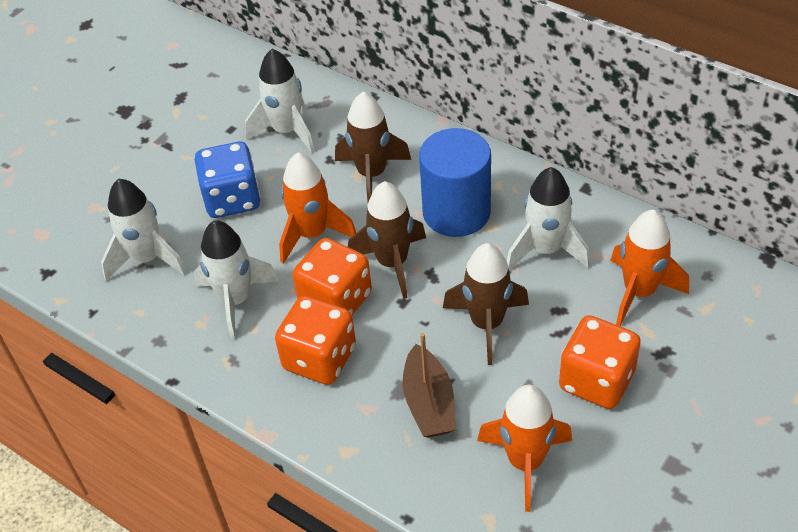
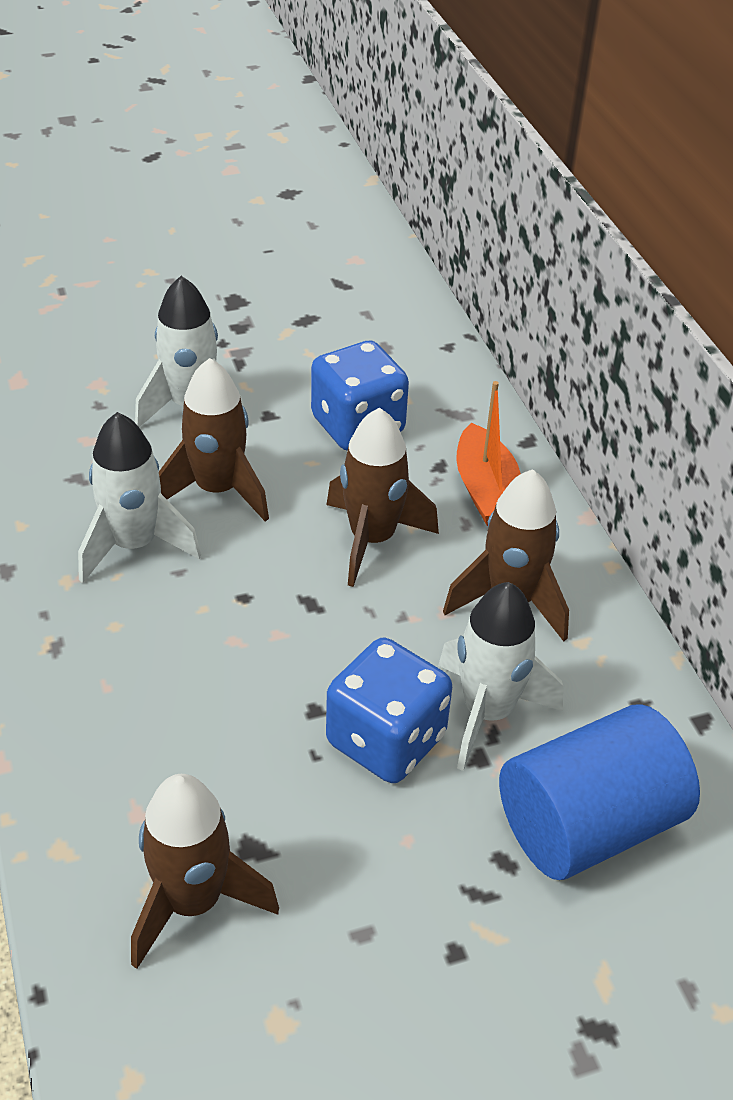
blue dice: [195,142,261,218] = 1 -> [311,341,409,450] [326,638,452,783] = 2
brown boat: [403,333,456,438] = 1 -> none = 0
brown rocket: [335,92,411,202] [348,181,426,299] [443,243,529,365] = 3 -> [131,774,279,969] [159,358,269,522] [327,407,439,587] [443,469,569,641] = 4
orange boat: none = 0 -> [456,381,521,526] = 1
orange dice: [275,296,356,385] [292,238,372,315] [559,315,641,409] = 3 -> none = 0
orange rocket: [279,153,356,264] [477,385,572,512] [610,209,689,326] = 3 -> none = 0
white rocket: [101,179,186,281] [194,220,279,339] [245,49,315,153] [507,167,590,270] = 4 -> [78,412,201,583] [135,276,243,427] [438,582,563,771] = 3

